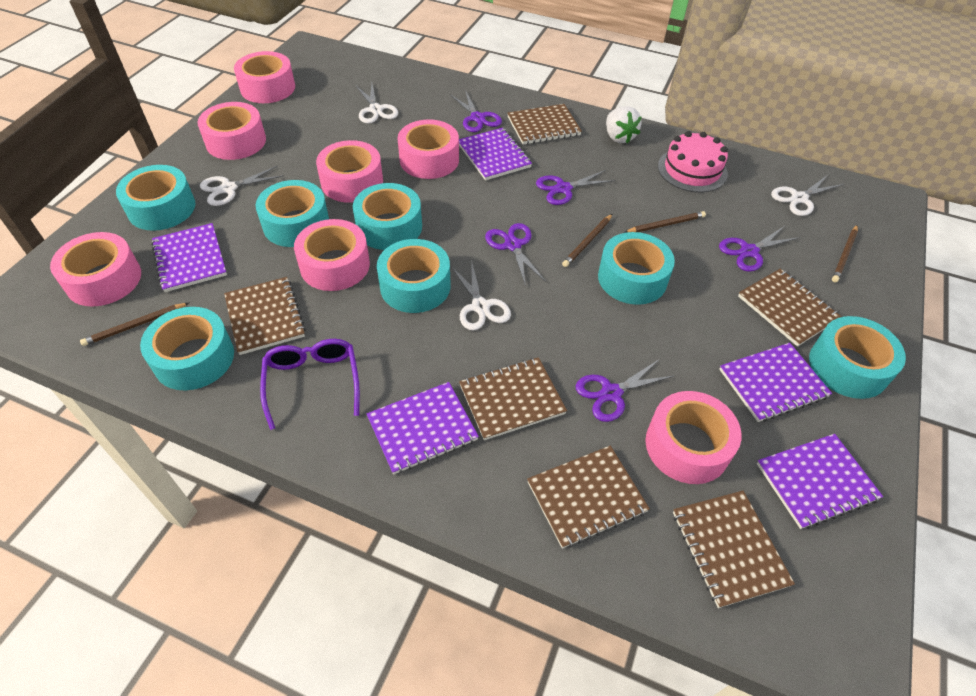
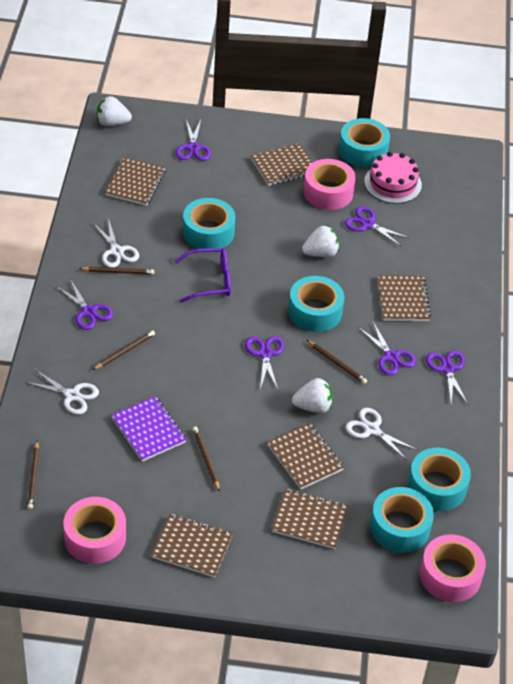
brown pencil: [80,303,189,346] [562,214,612,267] [624,211,706,233] [832,225,858,282] = 4 -> [27,441,39,509] [79,267,154,274] [93,331,155,370] [193,427,220,492] [307,340,367,384] = 5
pink tape: [50,232,141,307] [198,102,266,160] [234,51,295,103] [294,219,370,291] [316,140,383,203] [397,119,459,179] [645,391,741,484] = 7 -> [64,497,126,564] [303,159,356,210] [420,534,486,602] = 3
purple notebook: [151,223,227,292] [367,382,479,475] [459,128,532,180] [719,343,832,422] [757,434,883,529] = 5 -> [111,396,187,462] = 1
purple scissors: [450,90,502,132] [485,223,546,286] [536,170,616,205] [576,359,676,422] [719,226,800,272] = 5 -> [56,279,113,330] [176,120,211,161] [245,336,284,390] [345,207,409,247] [358,322,416,375] [426,351,468,404] = 6
turquoise tape: [116,165,195,231] [140,307,234,390] [256,180,329,247] [353,183,422,250] [377,239,450,313] [598,232,675,305] [809,316,906,399] = 7 -> [183,198,235,249] [288,276,344,332] [339,118,390,167] [370,487,434,553] [408,448,471,511] = 5
white scissors: [200,166,284,206] [355,84,398,123] [451,260,511,331] [771,175,844,216] = 4 -> [25,370,99,415] [93,218,139,268] [345,408,417,460] = 3
white strawberry: [606,106,642,143] = 1 -> [97,96,132,126] [292,378,333,413] [302,226,339,257] = 3

